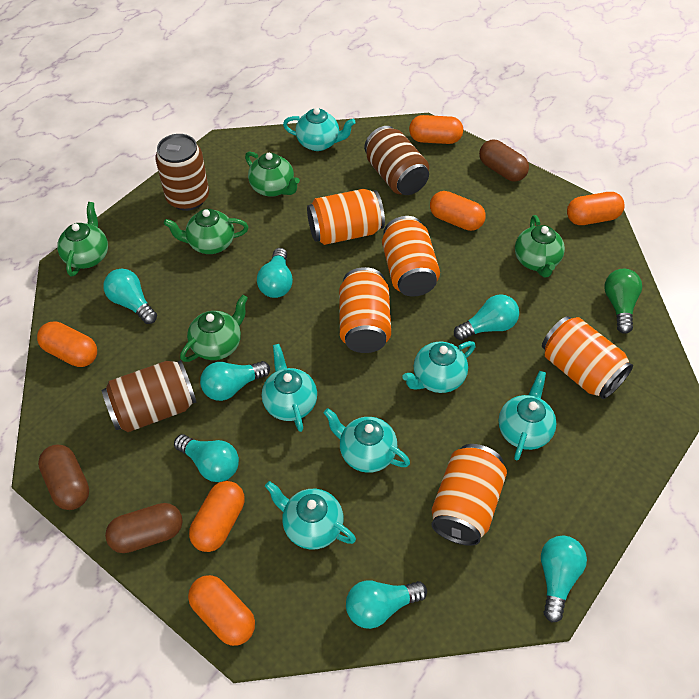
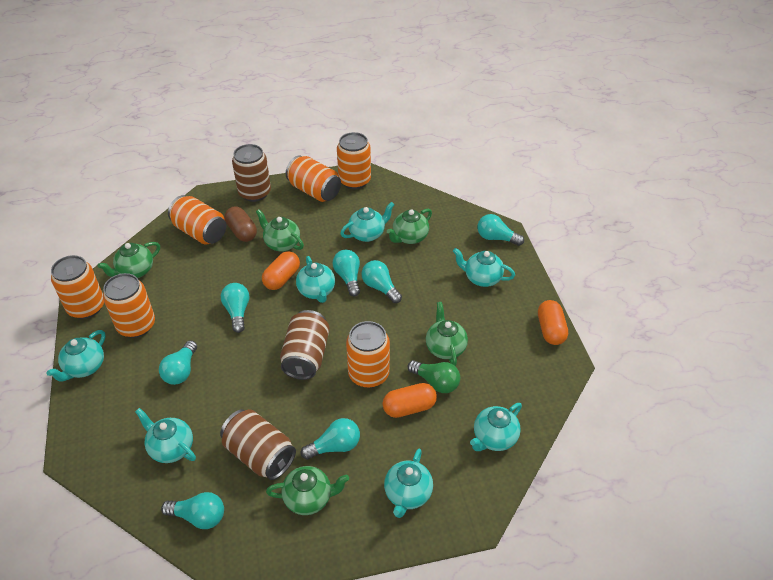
brown capsule: [38,445,89,510] [105,503,183,553] [479,140,529,182] = 3 -> [224,206,257,242] = 1
orange can: [307,189,385,245] [339,267,391,353] [382,216,440,297] [431,444,507,546] [542,316,633,399] = 5 -> [51,255,104,319] [103,273,155,338] [168,195,226,245] [286,155,341,202] [337,132,371,189] [346,321,390,388] = 6
orange capsule: [37,321,97,367] [188,575,255,646] [189,481,245,552] [409,115,463,144] [430,191,486,231] [567,192,625,225] = 6 -> [262,251,300,290] [383,383,437,418] [538,300,568,345] = 3
turquoise teapot: [262,344,317,432] [265,481,356,550] [283,108,356,151] [324,408,410,473] [402,341,476,393] [499,371,557,460] = 6 -> [47,330,106,382] [135,408,196,463] [296,256,335,303] [340,202,395,242] [384,449,433,518] [453,248,515,287] [470,403,522,451] = 7

